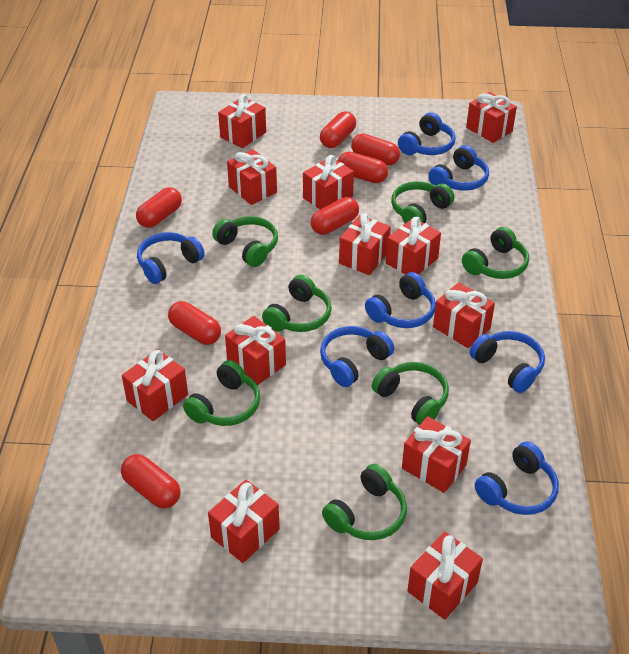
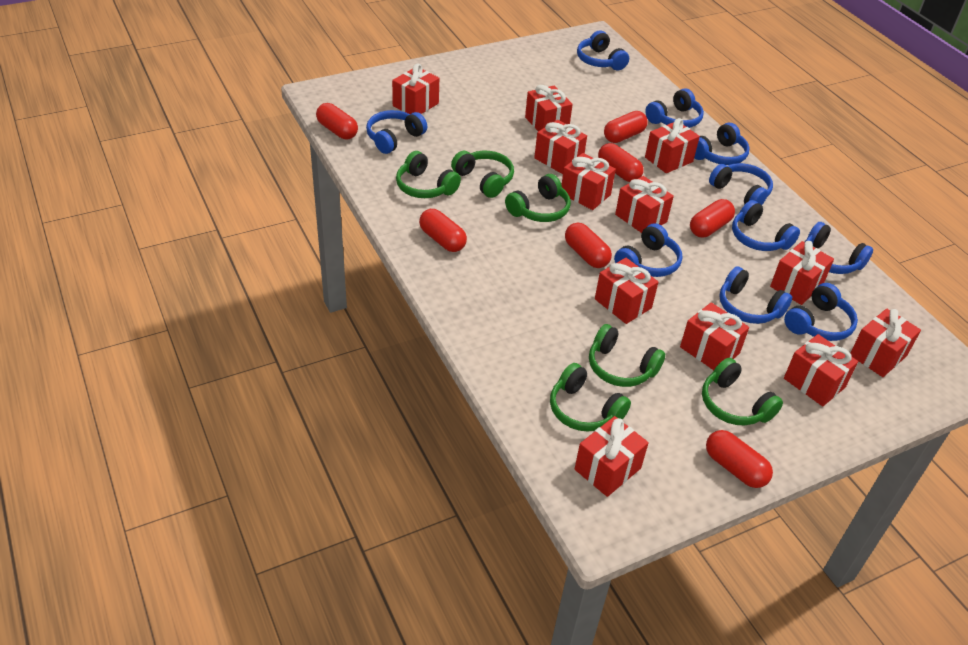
blue headphones: [137,232,205,284] [320,326,394,387] [365,272,436,328] [398,112,456,155] [428,145,489,191] [470,331,545,393] [475,441,559,515] = 7 -> [366,110,427,154] [577,30,629,71] [614,223,683,277] [645,88,704,128] [694,123,750,165] [709,163,773,205] [719,266,792,324] [732,200,800,251] [784,283,858,341] [805,222,873,274] = 10
green headphones: [183,360,260,426] [212,216,278,267] [262,275,332,332] [322,464,407,540] [372,362,449,425] [391,181,454,223] [462,227,529,279] = 7 -> [396,151,461,198] [451,151,514,198] [505,174,571,222] [550,363,631,432] [589,324,665,387] [702,358,783,425] = 6

